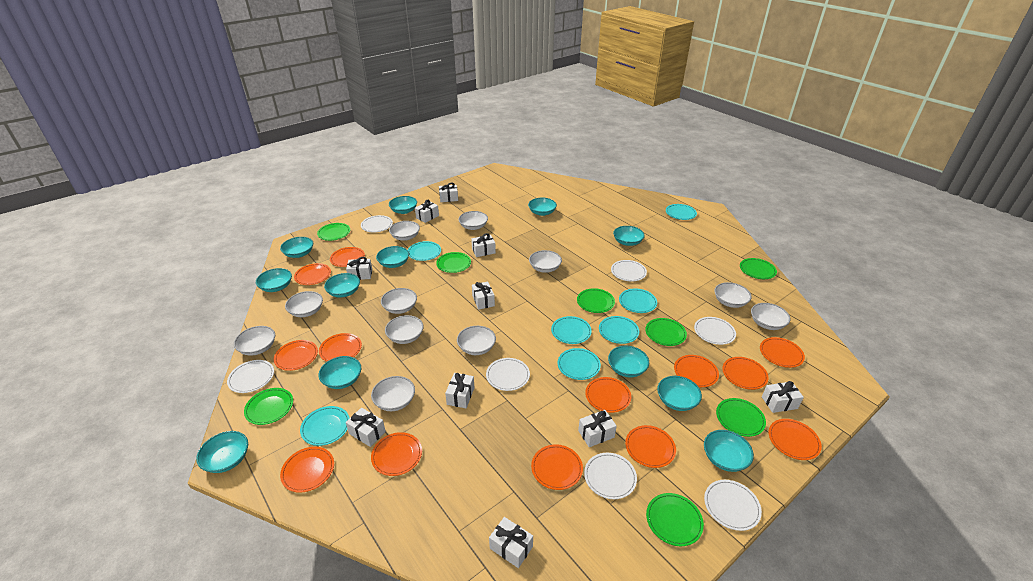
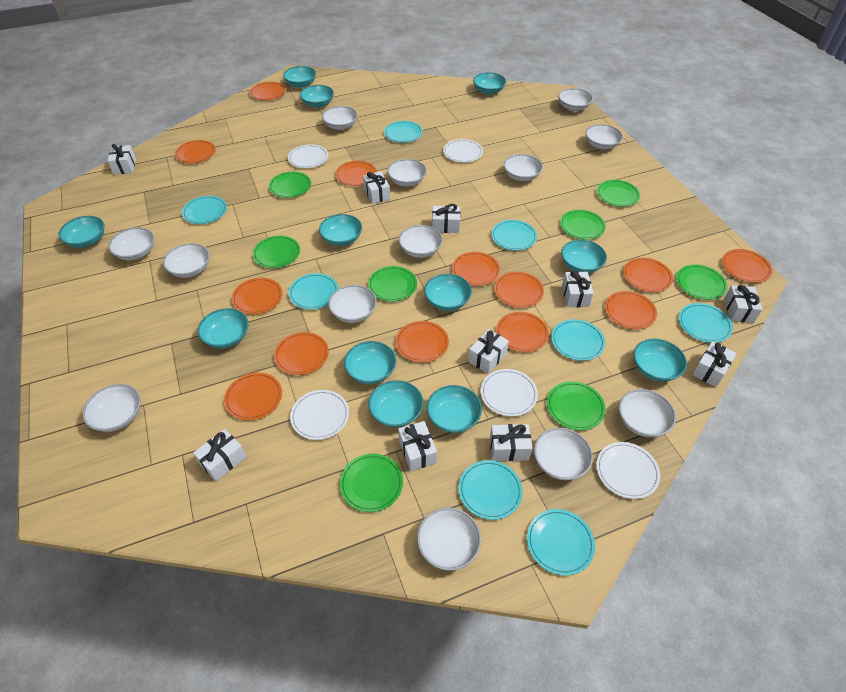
turquoise plate: [300,406,350,446] [408,241,441,261] [551,316,592,344] [557,348,601,380] [599,316,639,344] [619,289,657,313] [666,204,697,220] = 7 -> [182,196,227,224] [288,273,339,310] [384,121,423,143] [459,460,523,520] [491,220,537,251] [527,509,595,576] [551,319,605,361] [679,303,733,343] = 8
white bowl: [234,326,275,356] [285,291,323,317] [371,376,415,411] [381,288,417,314] [385,315,424,344] [389,221,420,241] [457,326,496,355] [458,211,488,230] [529,250,562,273] [714,282,752,308] [751,303,790,330] = 11 -> [82,384,141,432] [108,227,155,260] [163,243,210,278] [322,106,358,130] [328,285,377,323] [387,159,427,186] [399,225,443,258] [417,508,481,571] [504,154,543,181] [534,428,593,480] [558,88,593,111] [585,124,623,149] [619,389,676,437] = 13
white plate: [227,360,274,393] [361,215,393,232] [486,358,530,391] [584,453,637,499] [611,260,647,281] [694,317,736,345] [704,480,762,531] = 7 -> [288,144,328,168] [290,390,349,440] [443,139,483,163] [481,369,538,417] [596,442,660,499] = 5

